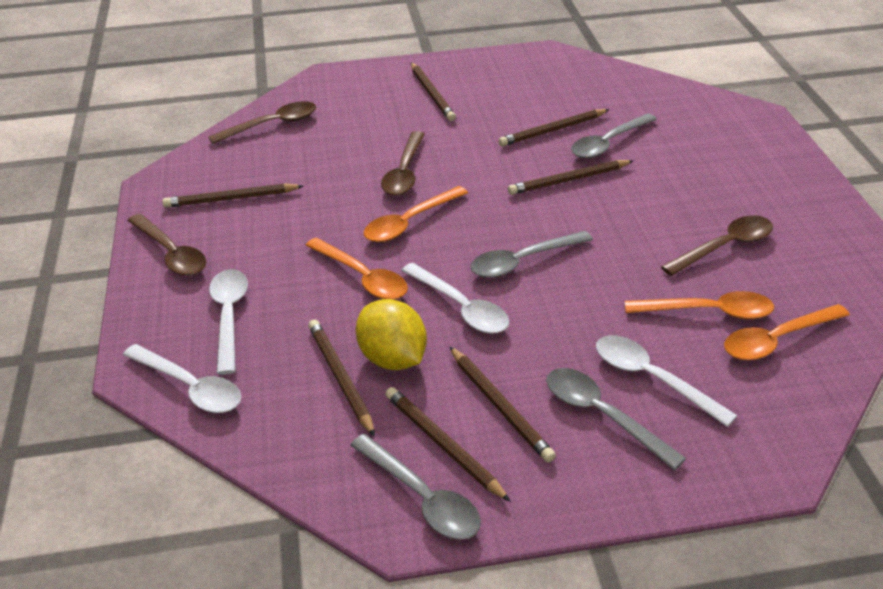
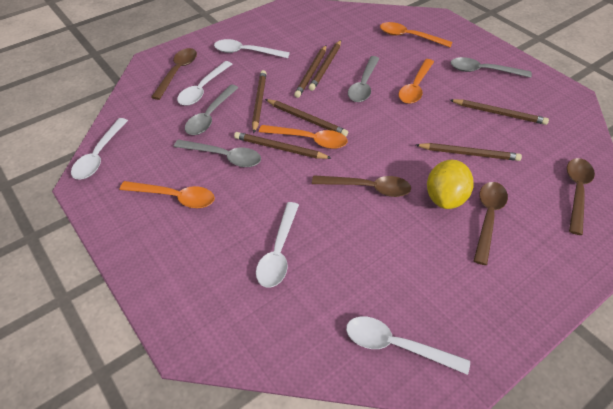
white spoon: [123,344,241,413] [209,269,248,375] [401,263,509,334] [596,335,738,427] = 4 -> [71,118,128,179] [177,61,232,106] [214,39,290,58] [256,202,299,287] [346,317,470,375] = 5

